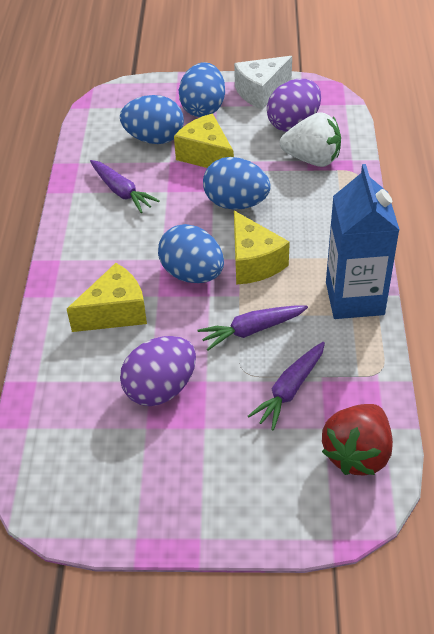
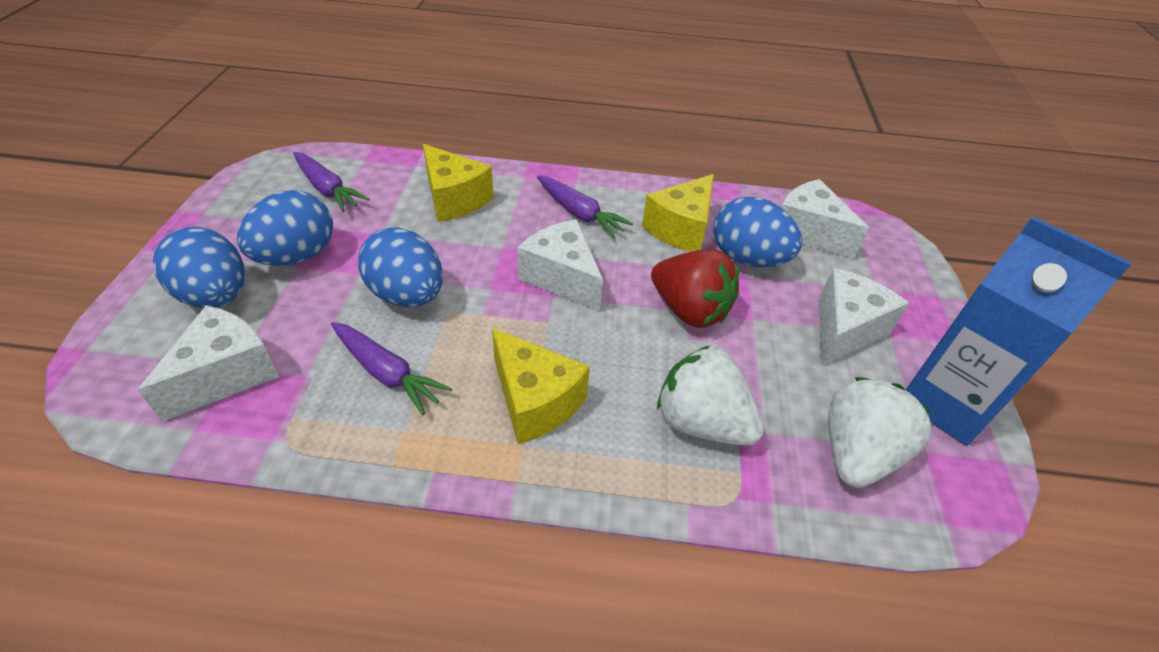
purple egg: [120,336,196,406] [267,79,321,132] = 2 -> none = 0
white cheese: [234,56,292,110] = 1 -> [138,306,279,422] [518,219,603,311] [781,179,869,259] [819,268,909,366] = 4
white strawberry: [280,112,341,167] = 1 -> [657,346,764,446] [829,377,932,488] = 2

